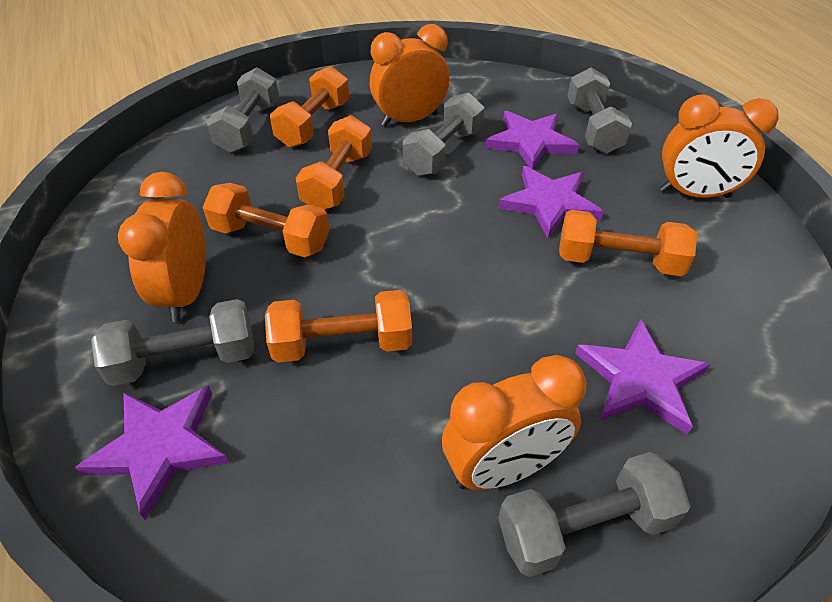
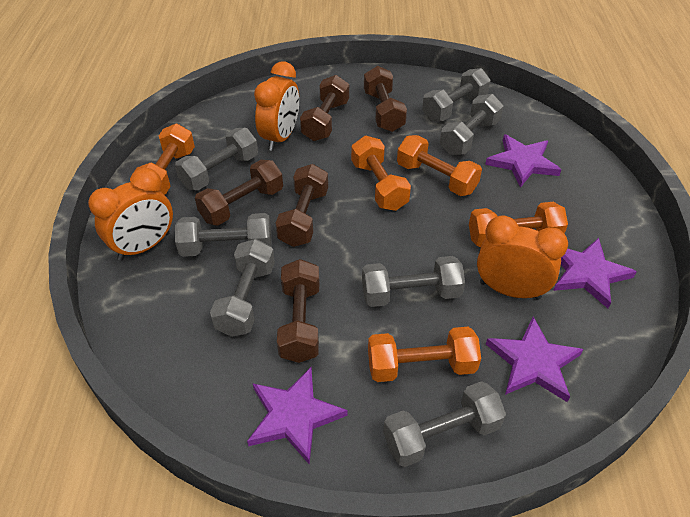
brown dumbbell: none = 0 -> [195,160,283,225] [275,164,328,247] [277,259,319,363] [300,75,349,141] [364,66,407,132] = 5
grey dumbbell: [91,299,254,386] [207,67,279,153] [403,92,485,176] [498,452,690,577] [567,67,632,154] = 5 -> [175,128,258,190] [175,213,272,257] [210,239,275,337] [362,256,465,307] [383,381,506,467] [422,68,491,121] [439,94,503,155] = 7
orange clock: [118,172,206,322] [370,24,449,127] [442,355,586,490] [660,94,779,198] = 4 -> [88,168,173,261] [254,62,299,151] [477,215,568,300] = 3

